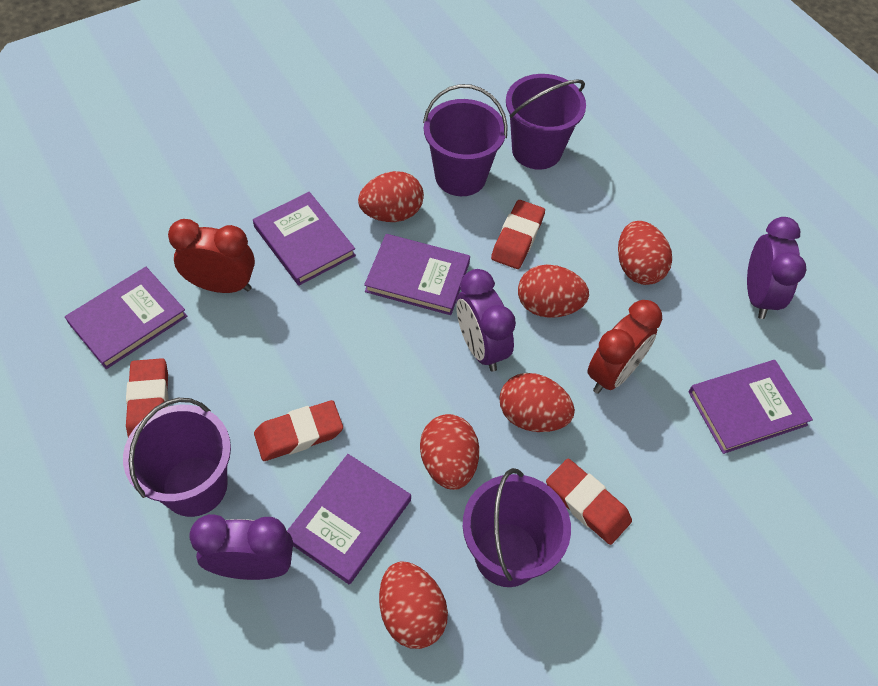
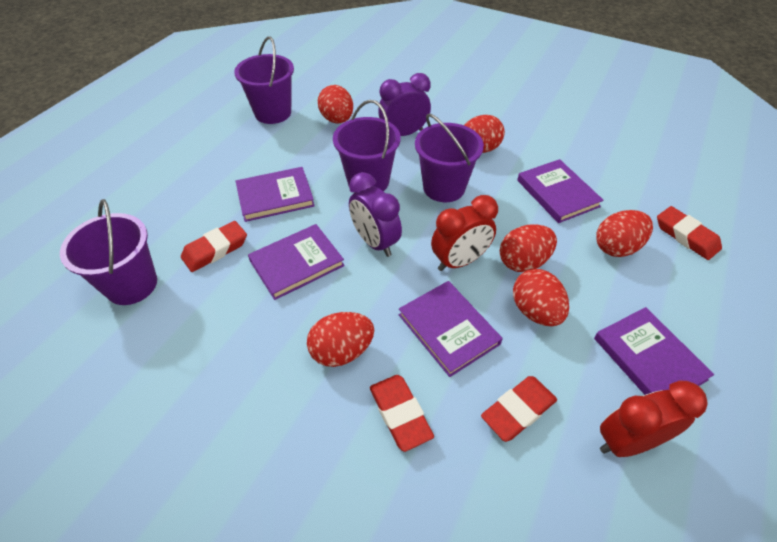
purple clock: [190,514,293,580] [457,269,516,372] [747,217,806,319] = 3 -> [349,172,402,257] [378,73,431,136] = 2

